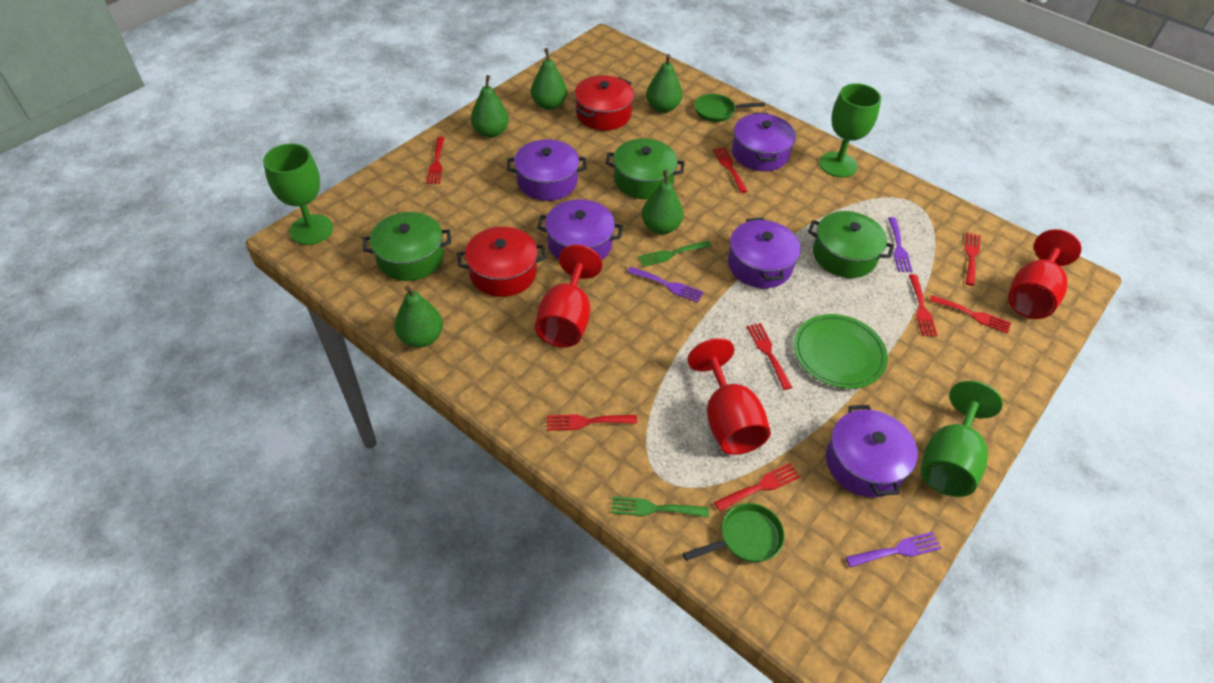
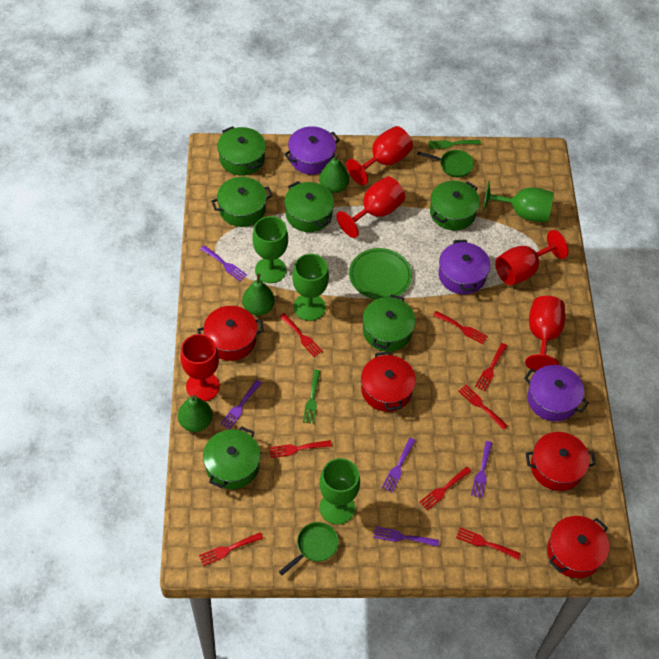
green goblet: [263,144,333,245] [819,83,881,178] [921,381,1003,497] = 3 -> [252,216,288,283] [292,254,329,321] [319,458,360,525] [483,181,554,222] = 4
green pear: [394,286,443,348] [471,75,509,138] [531,48,567,110] [642,170,684,234] [646,54,682,113] = 5 -> [178,395,213,432] [242,273,275,316] [319,153,349,193] = 3
green pot: [362,212,451,281] [606,138,685,199] [808,211,894,278] = 3 -> [203,426,261,489] [211,177,273,227] [217,126,266,175] [284,181,334,232] [363,294,416,352] [430,181,480,230] = 6
purple fork: [627,267,703,303] [846,532,942,568] [888,217,913,272] = 3 -> [200,245,247,281] [220,380,262,430] [373,526,439,547] [382,438,416,493] [471,441,492,498] = 5
purple pot: [507,139,587,201] [537,199,623,260] [728,218,801,288] [732,112,796,171] [826,405,918,497] = 5 -> [284,126,340,175] [438,240,491,294] [524,365,589,421] = 3
red goblet: [535,245,602,347] [687,338,771,455] [1008,229,1081,319] = 3 -> [180,334,220,401] [336,176,405,238] [346,126,413,185] [495,230,569,285] [525,296,566,371] = 5
red pot: [457,227,546,297] [575,75,634,130] = 2 -> [197,306,264,361] [361,351,416,412] [526,432,596,491] [547,516,609,578] = 4

